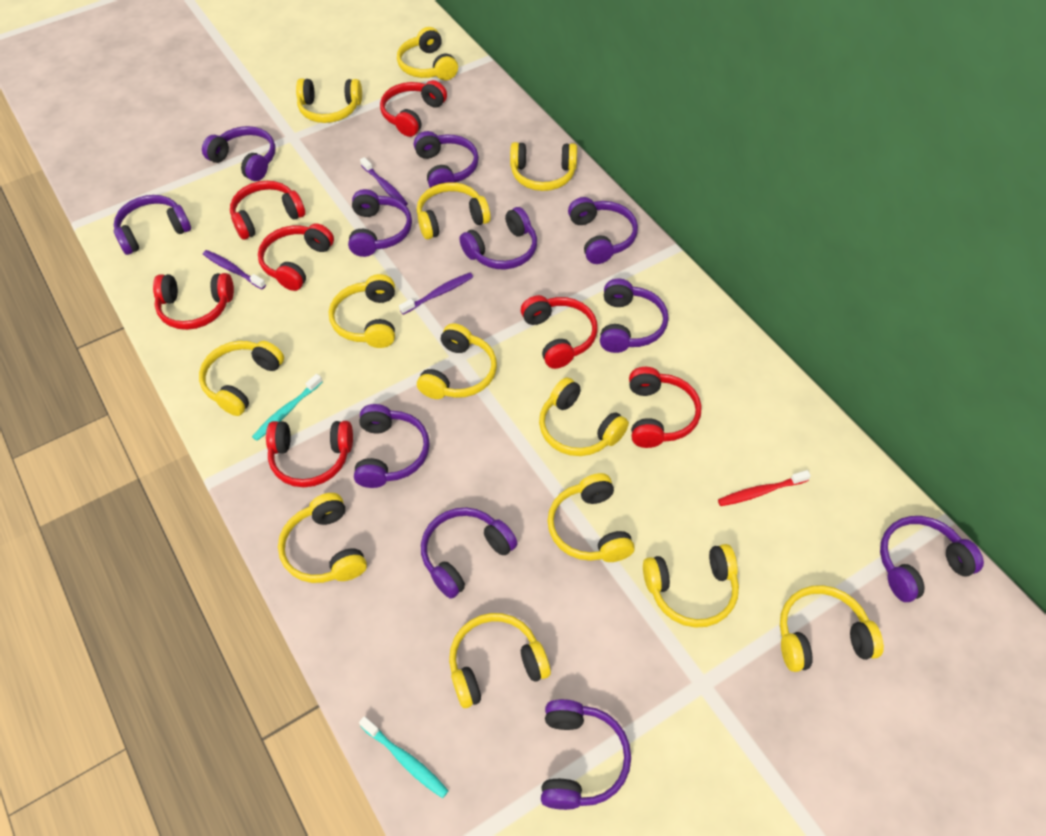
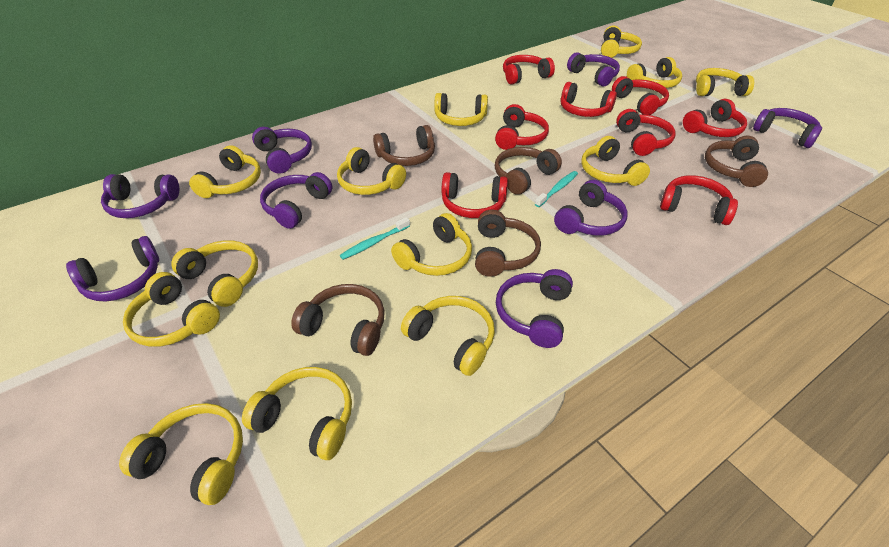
brown headphones: none = 0 -> [291,284,385,356] [373,125,435,166] [475,210,541,277] [495,147,562,195] [705,136,768,187] = 5
purple headphones: [114,195,191,255] [202,126,276,181] [348,189,412,257] [354,404,430,488] [414,131,479,193] [421,507,518,599] [459,207,537,270] [541,699,631,810] [568,197,638,264] [600,279,669,353] [880,516,984,602] = 11 -> [66,236,159,302] [101,174,179,218] [252,127,312,174] [260,172,332,229] [496,269,573,348] [554,180,628,236] [567,52,620,87] [753,108,822,148] = 8
purple toothbrush: [203,250,266,289] [360,157,408,206] [399,273,473,315] = 3 -> none = 0
red headphones: [153,273,234,330] [230,181,305,240] [258,223,334,291] [266,421,353,487] [380,80,447,137] [521,295,598,369] [629,367,702,448] = 7 -> [441,172,508,218] [495,104,549,150] [503,55,555,84] [560,82,617,117] [612,76,669,115] [616,109,676,156] [660,175,738,225] [683,99,747,137] = 8
red toothbrush: [718,470,811,506] = 1 -> none = 0

